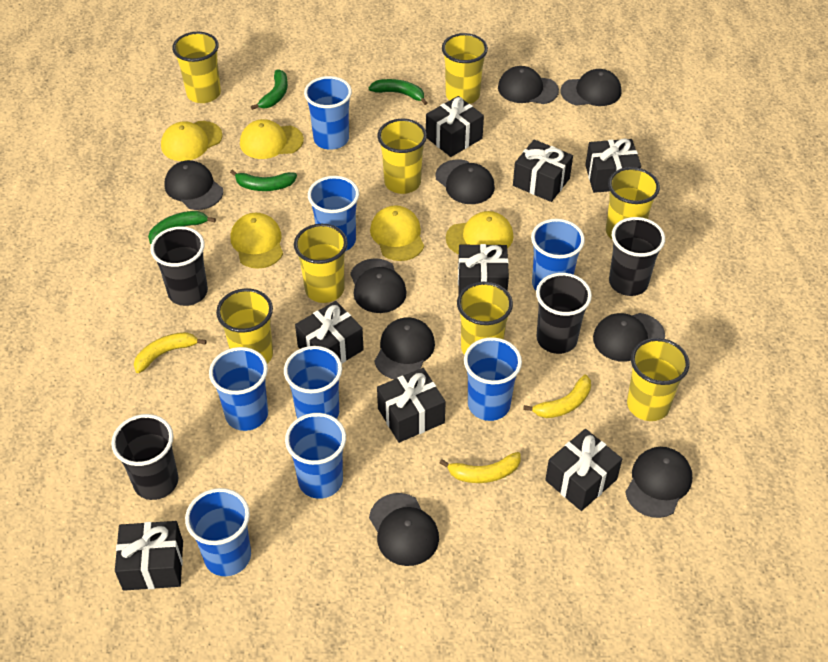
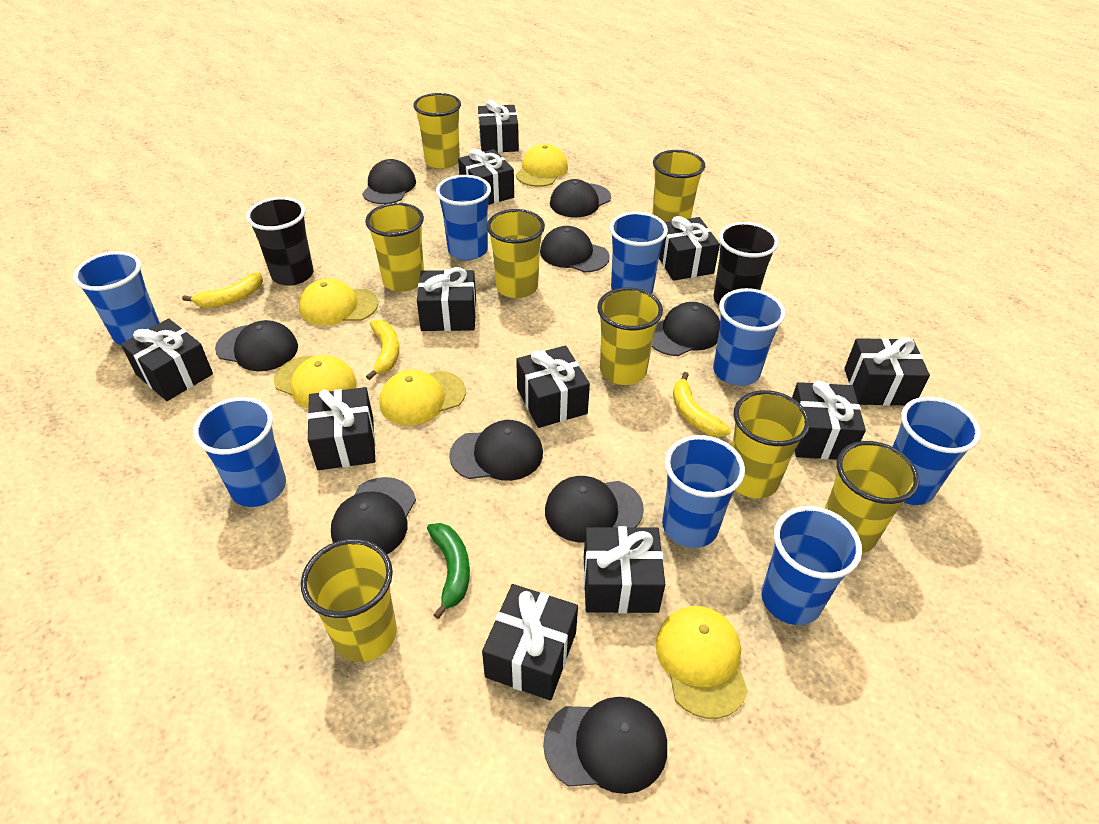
black cup: [111,414,178,500] [150,226,208,306] [536,273,592,354] [609,217,665,296] = 4 -> [246,197,313,286] [713,222,779,305] = 2
black gift: [115,521,183,591] [295,301,364,364] [377,368,446,443] [426,96,484,157] [458,244,509,294] [513,139,573,202] [545,429,622,511] [585,139,641,193] = 8 -> [121,319,213,401] [307,387,375,470] [417,267,476,331] [458,149,514,205] [478,100,519,153] [482,584,578,701] [516,345,590,428] [584,526,665,613] [659,216,720,281] [792,381,866,460] [844,338,930,406] = 11
green banana: [148,211,216,244] [230,170,297,191] [251,69,288,110] [369,79,427,105] = 4 -> [427,523,470,619] = 1

